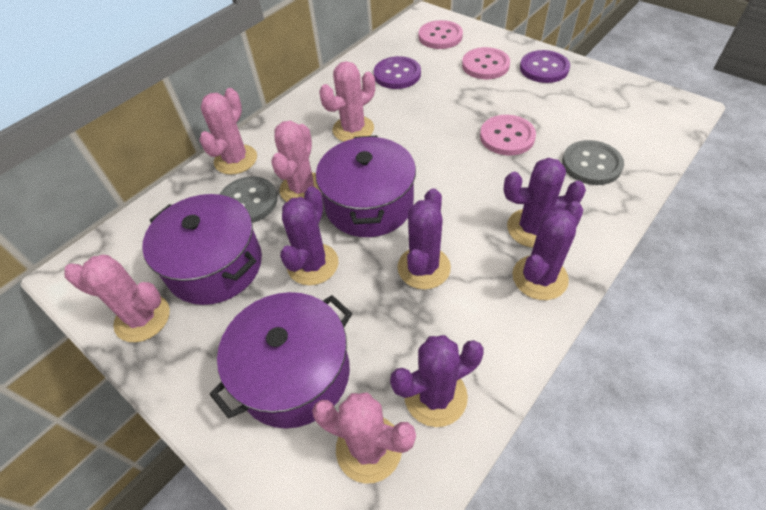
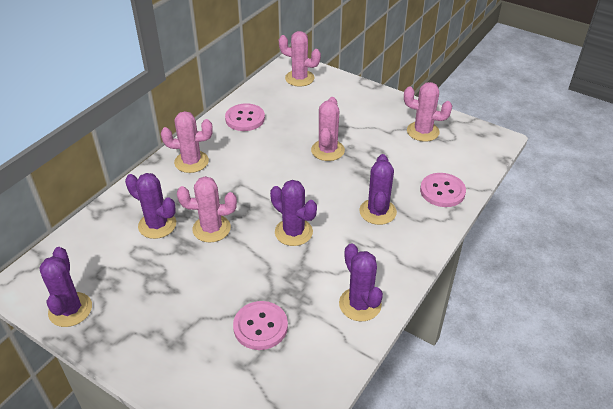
grey button: [220,176,277,223] [562,140,624,185] = 2 -> none = 0
purple button: [374,56,421,89] [520,50,570,83] = 2 -> none = 0
purple pot: [142,194,262,305] [210,292,352,428] [316,135,416,237] = 3 -> none = 0

